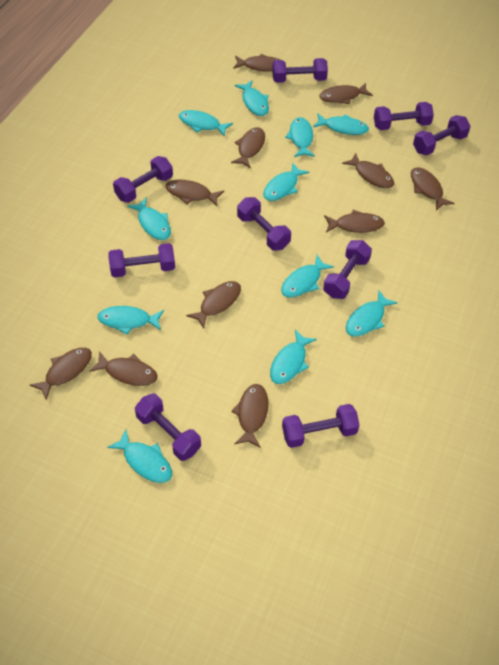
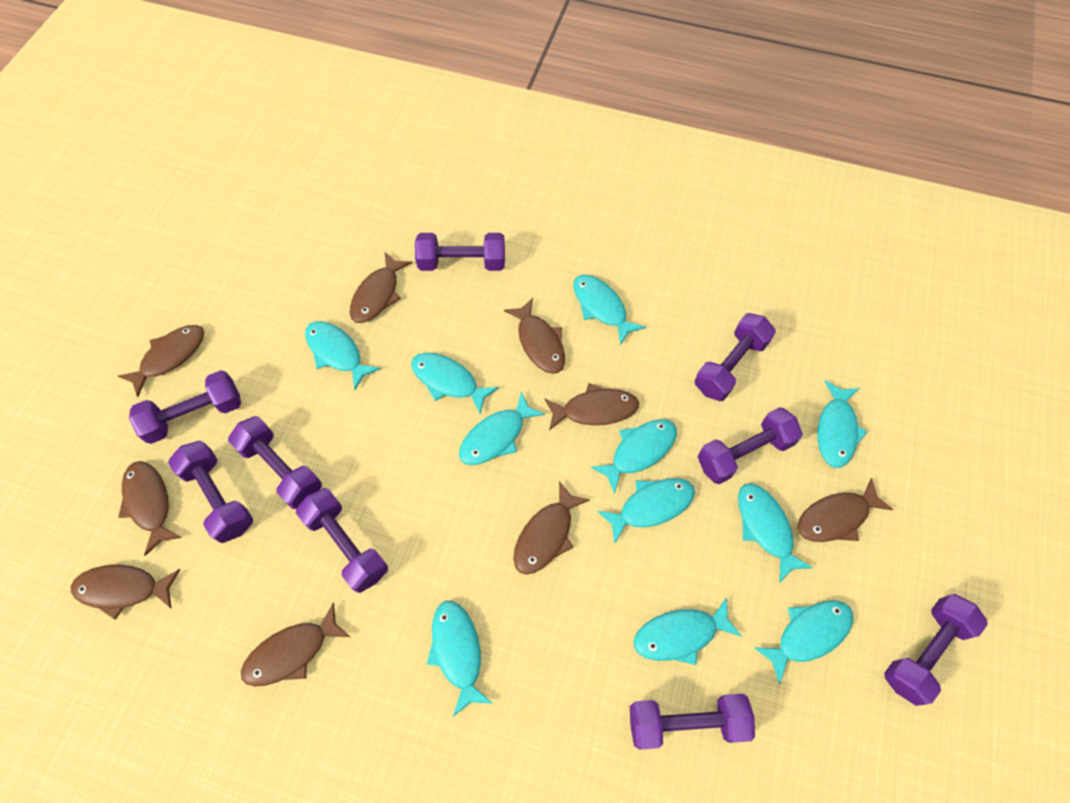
brown fish: [30,348,92,400] [89,351,158,386] [165,180,224,206] [186,281,241,329] [231,127,265,168] [231,384,268,448] [233,54,280,71] [319,83,373,104] [324,210,385,233] [342,153,394,188] [411,167,455,211] = 11 -> [71,565,181,620] [118,325,204,397] [118,461,182,556] [241,602,350,687] [350,251,412,323] [504,298,565,374] [513,481,590,575] [544,383,639,430] [797,478,894,542] = 9

